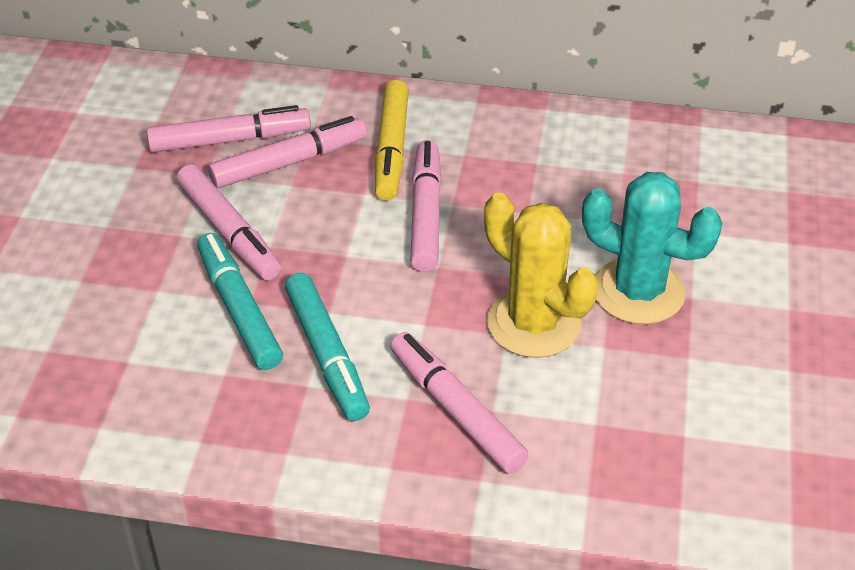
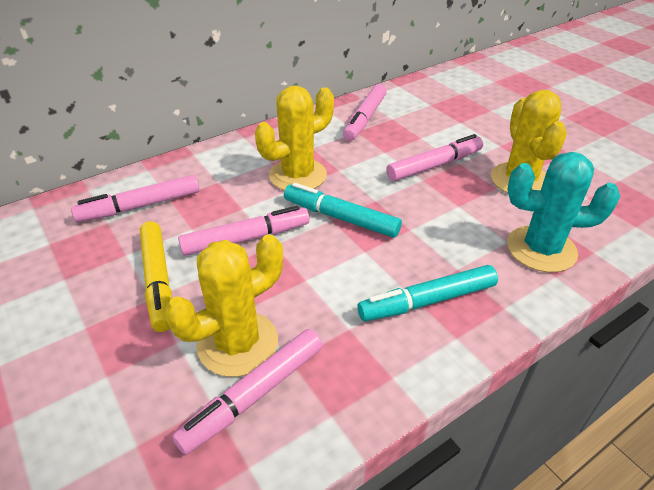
yellow cactus: [484,192,598,358] = 1 -> [164,234,283,377] [255,85,334,191] [491,90,567,193] = 3

